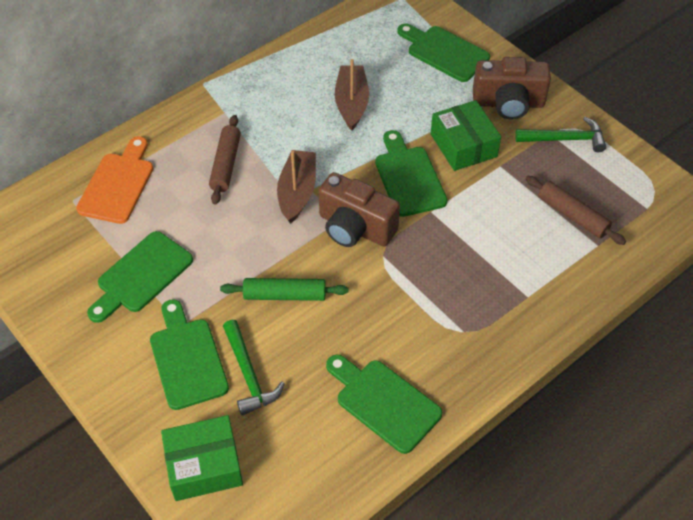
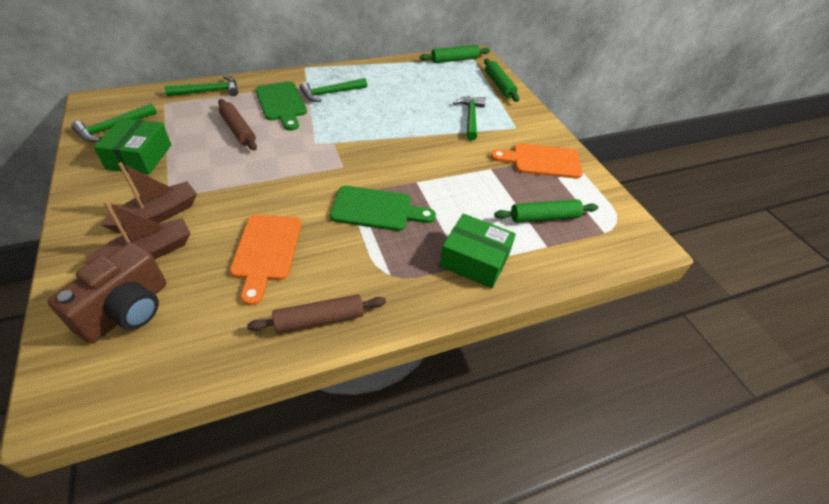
brown camera: [319,172,400,247] [473,57,551,119] = 2 -> [48,243,167,344] = 1
green cutting board: [87,231,193,323] [150,299,229,410] [326,355,442,454] [375,130,447,217] [397,24,490,82] = 5 -> [255,82,307,131] [330,186,436,231] = 2
green hammer: [223,320,285,416] [515,117,606,152] = 2 -> [71,103,157,142] [165,75,238,96] [300,78,367,102] [453,96,486,141] = 4
green rolling pin: [220,278,349,301] = 1 -> [420,45,490,63] [484,59,519,102] [494,199,598,223] = 3
orange cutting board: [76,136,154,224] = 1 -> [230,215,301,306] [491,143,583,179] = 2

